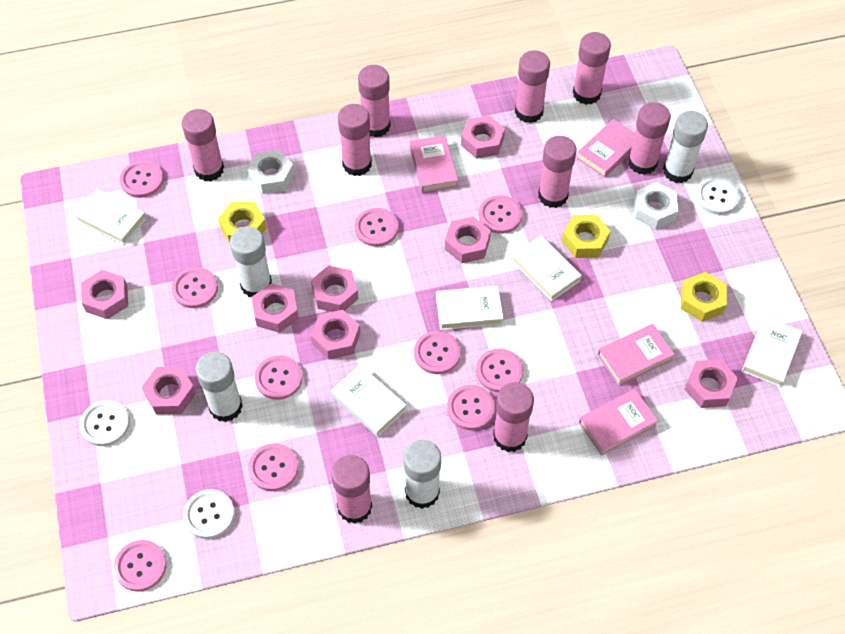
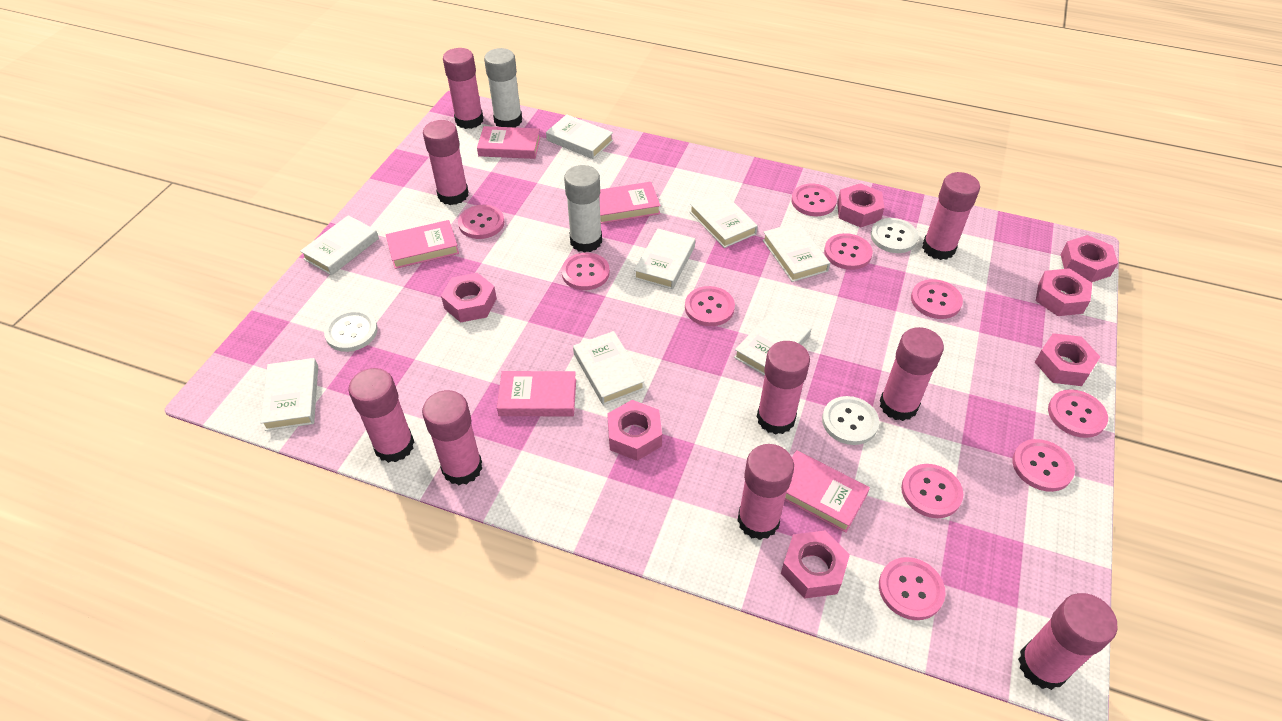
pink book: [410,135,458,193] [577,119,635,178] [579,389,658,455] [597,324,675,386] = 4 -> [386,220,459,269] [477,126,541,159] [497,371,576,416] [599,182,661,224] [785,450,870,533] = 5
pink nut: [81,270,128,319] [142,366,196,415] [252,283,299,333] [311,265,359,312] [311,310,360,359] [445,216,491,263] [461,115,505,159] [684,359,738,408] = 8 -> [441,273,497,323] [607,400,662,461] [781,530,850,599] [837,183,884,228] [1035,333,1100,386] [1036,268,1092,316] [1061,235,1118,282] = 7
white book: [74,189,147,245] [331,365,407,437] [436,286,504,330] [511,235,582,301] [742,316,803,387] = 5 -> [260,358,318,431] [300,215,379,275] [546,114,613,159] [573,331,645,405] [634,229,695,289] [689,191,758,248] [734,308,811,375] [763,222,830,282] = 8
white glue stick: [195,352,243,422] [230,226,272,297] [403,440,441,509] [663,111,708,183] = 4 -> [484,48,522,127] [564,165,602,253] = 2
white nut: [247,150,294,194] [634,182,678,229] = 2 -> none = 0
yellow nut: [218,202,267,244] [562,215,611,258] [681,272,727,322] = 3 -> none = 0

